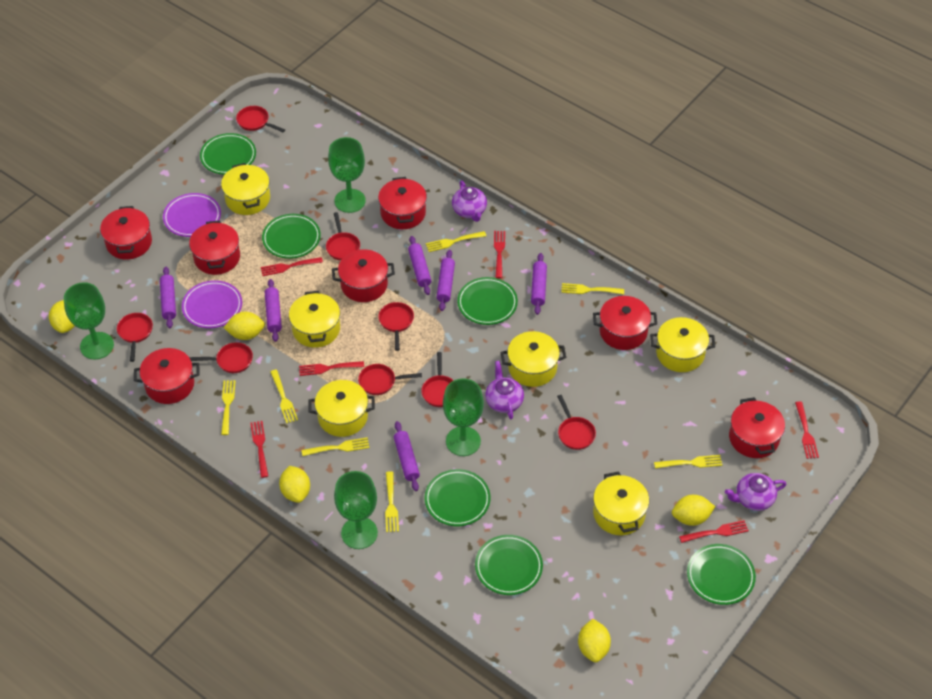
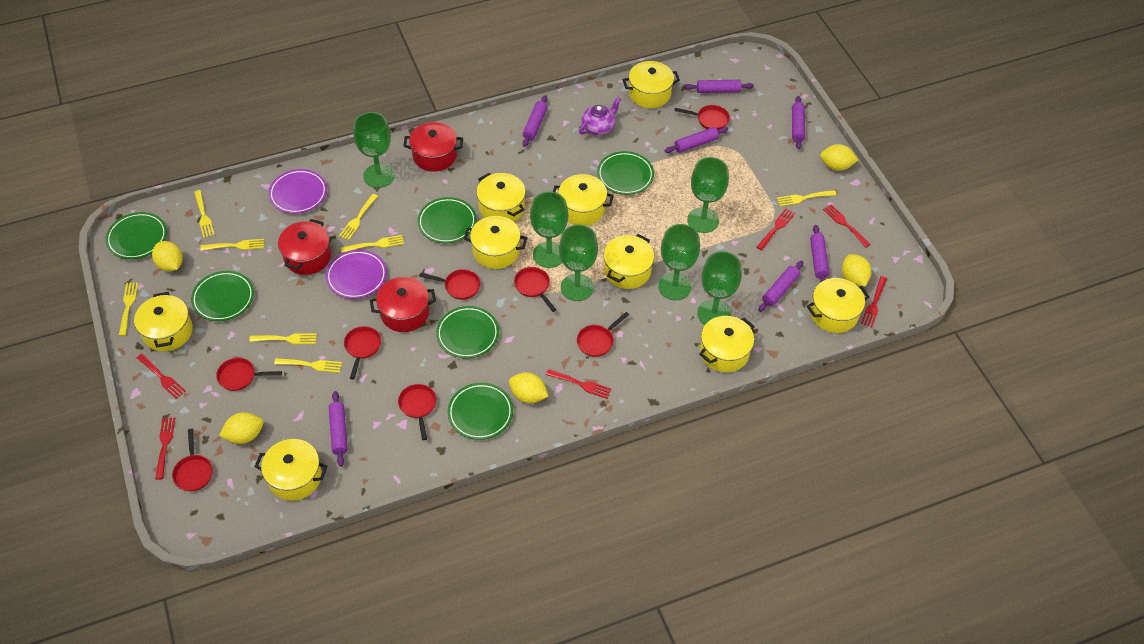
green goblet: [64,282,114,360] [328,137,366,213] [334,471,378,549] [443,378,484,456] = 4 -> [353,112,395,188] [530,191,568,268] [559,224,598,301] [658,224,700,300] [687,157,729,233] [697,251,742,325] = 6
purple rolling pin: [160,267,176,328] [265,279,282,342] [394,421,420,491] [408,236,431,295] [437,250,455,311] [531,253,547,315] = 6 -> [329,391,348,467] [523,95,548,147] [664,127,728,153] [684,80,754,93] [758,261,804,312] [792,96,805,149] [810,225,829,283] = 7
purple teapot: [452,180,487,222] [485,361,524,419] [725,473,786,511] = 3 -> [579,97,621,135] = 1
red pot: [100,206,152,260] [134,348,199,404] [189,220,240,275] [332,249,395,302] [378,177,427,229] [593,296,657,350] [729,397,785,458] = 7 -> [278,219,331,275] [370,277,436,332] [403,122,463,172] = 3
yellow fork: [221,380,236,435] [270,369,298,423] [302,437,370,456] [385,471,399,532] [426,231,486,252] [561,283,624,294] [654,455,722,469] = 7 -> [119,282,138,336] [194,190,215,238] [200,239,264,251] [249,334,317,344] [274,358,342,373] [339,194,378,240] [341,235,404,253] [777,190,837,206] = 8
yellow pot: [221,163,270,215] [289,291,340,348] [308,380,375,437] [500,331,566,387] [593,471,649,535] [650,317,715,372] = 6 -> [134,292,193,351] [255,439,328,501] [464,216,527,269] [476,173,526,222] [553,174,614,226] [603,234,654,289] [622,61,680,108] [699,316,755,372] [807,278,870,333] = 9

